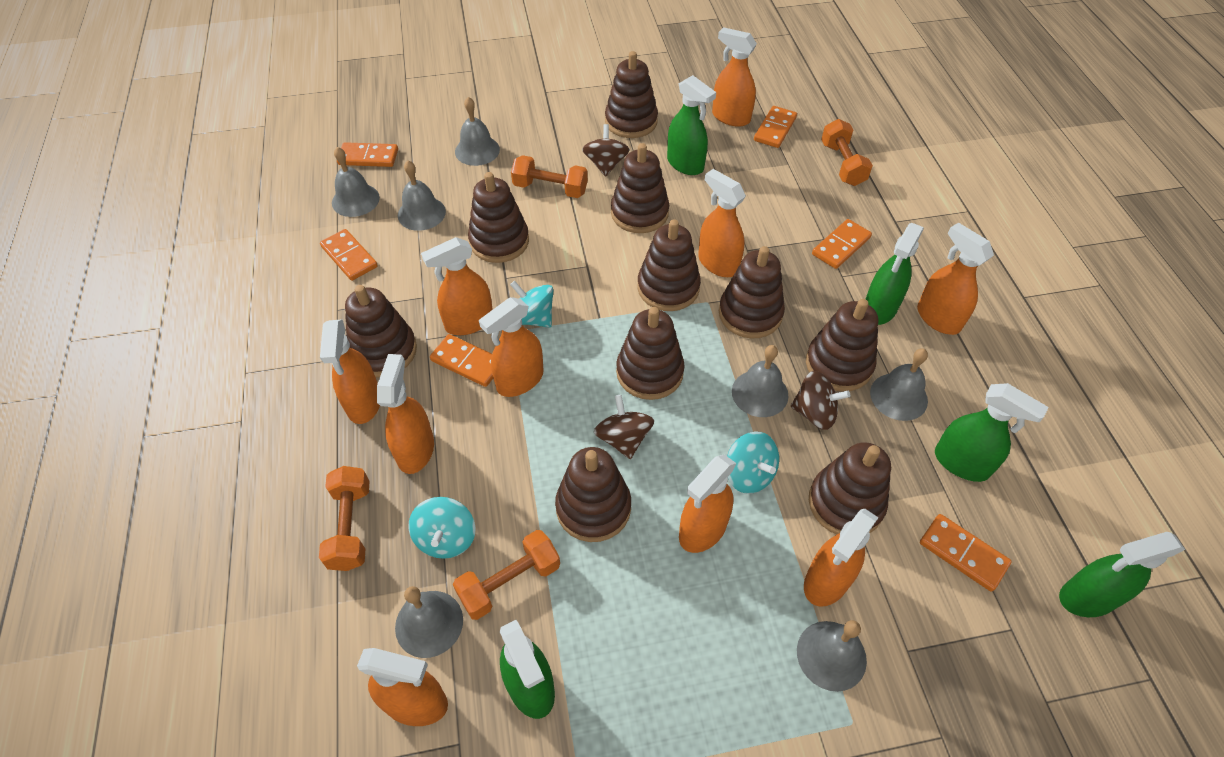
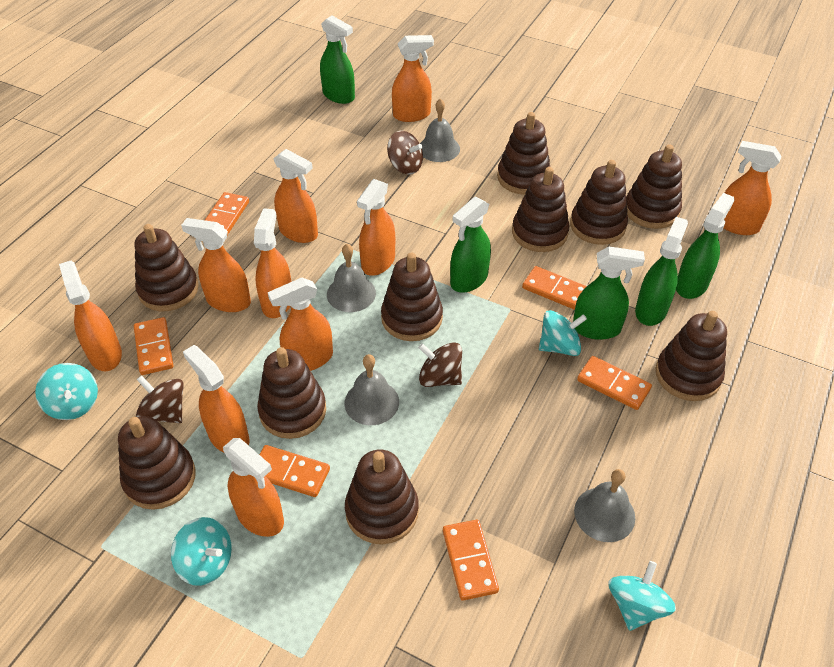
grey bell: [332,147,380,217] [395,586,463,658] [398,160,446,231] [455,97,500,166] [732,345,789,417] [797,620,867,692] [870,348,928,421] = 7 -> [327,244,376,312] [344,354,399,425] [420,98,460,162] [574,469,635,542] = 4
orange dumbbell: [319,466,370,571] [453,530,560,620] [511,155,588,198] [821,119,873,186] = 4 -> none = 0
turquoise spinning top: [408,497,476,559] [510,281,553,328] [727,431,779,494] = 3 -> [35,363,98,420] [171,517,232,586] [539,310,587,356] [608,561,676,631] = 4

